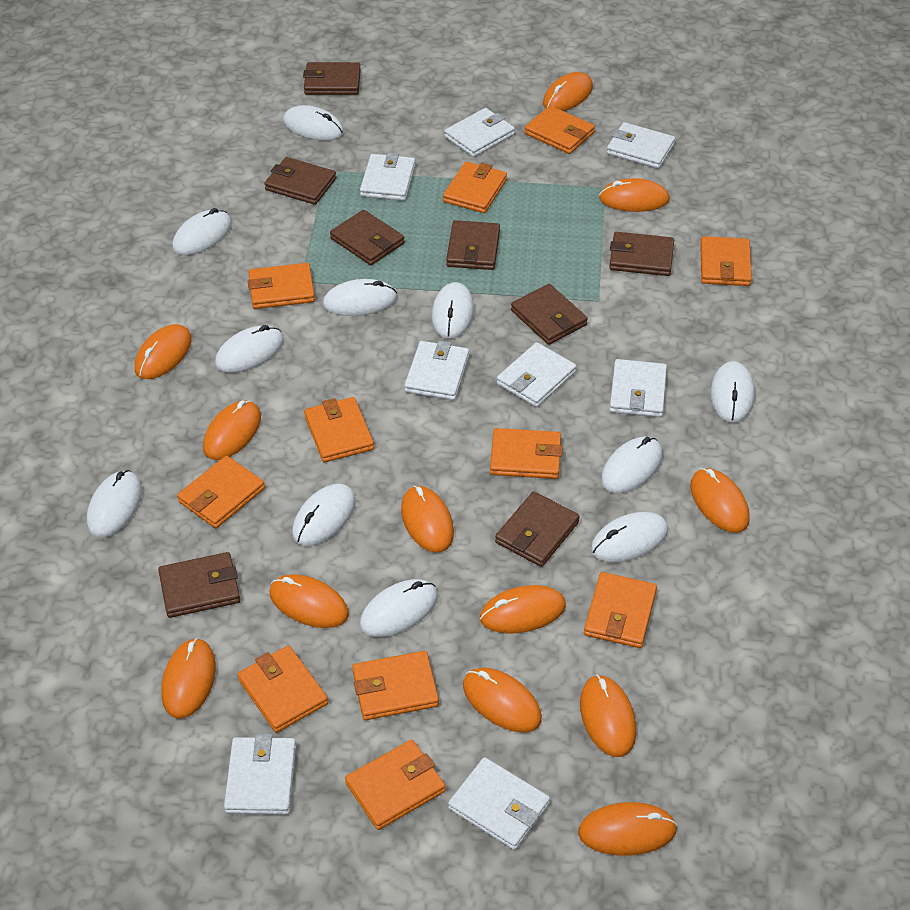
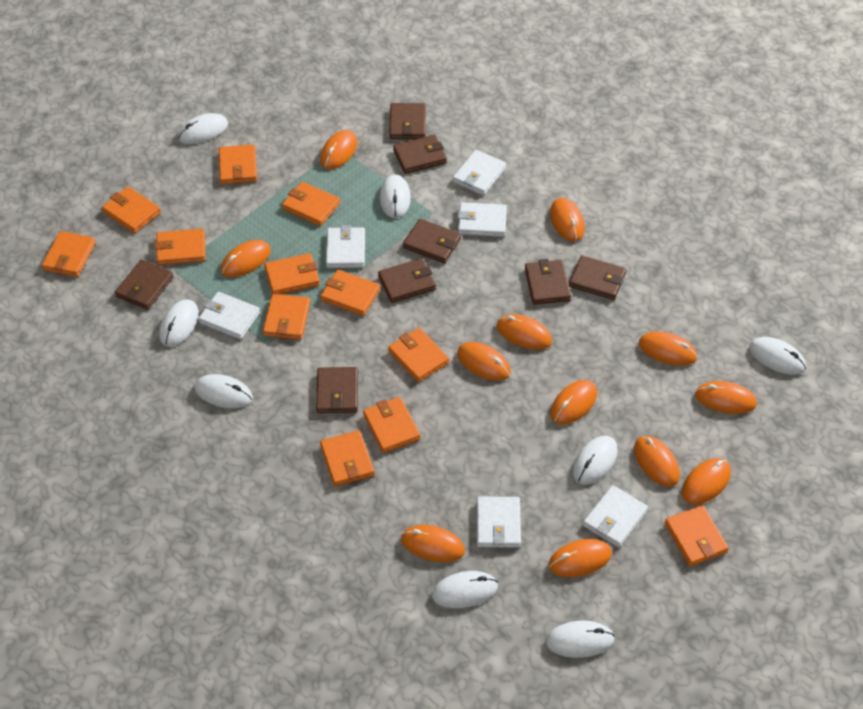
orange wallet: [177,456,265,528] [237,646,328,733] [248,263,315,309] [304,397,374,463] [345,740,446,830] [352,651,439,720] [443,162,507,213] [490,428,563,479] [525,106,595,154] [584,572,657,648] [700,236,752,286] = 11 -> [42,231,96,277] [102,187,161,233] [155,229,206,265] [219,145,257,184] [263,294,310,340] [264,253,320,294] [282,182,340,226] [320,269,380,316] [320,430,375,487] [363,397,421,453] [388,328,449,382] [665,505,729,566] = 12
white mouse: [87,470,142,537] [172,208,232,255] [215,325,284,373] [283,105,344,141] [292,484,355,546] [323,279,397,316] [360,579,438,637] [432,282,474,339] [591,512,668,562] [601,436,662,493] [710,361,755,423] = 11 -> [159,299,199,347] [178,113,228,144] [195,374,253,408] [380,174,411,218] [432,571,498,608] [546,621,615,658] [573,436,618,484] [749,337,806,375] = 8
white wallet: [224,734,296,815] [360,152,415,201] [405,340,469,400] [445,108,515,157] [448,757,550,850] [497,342,576,407] [607,122,675,169] [610,359,667,417] = 8 -> [198,292,260,339] [326,225,365,268] [453,150,506,195] [458,202,507,237] [477,496,521,548] [583,485,648,548] = 6

